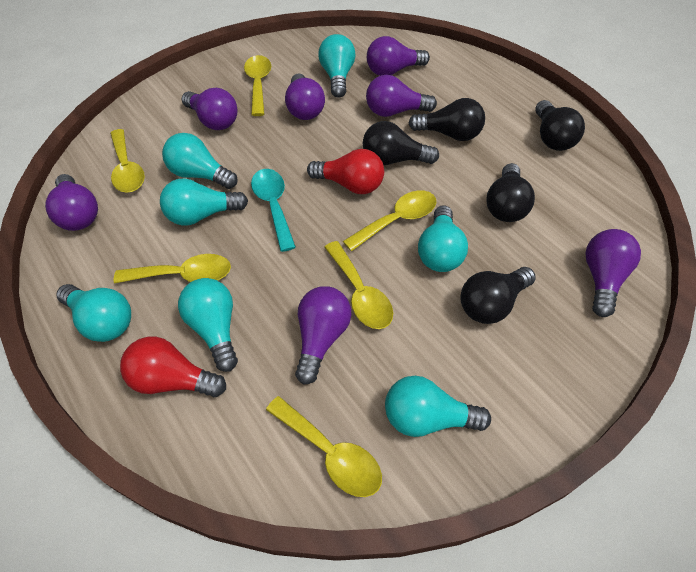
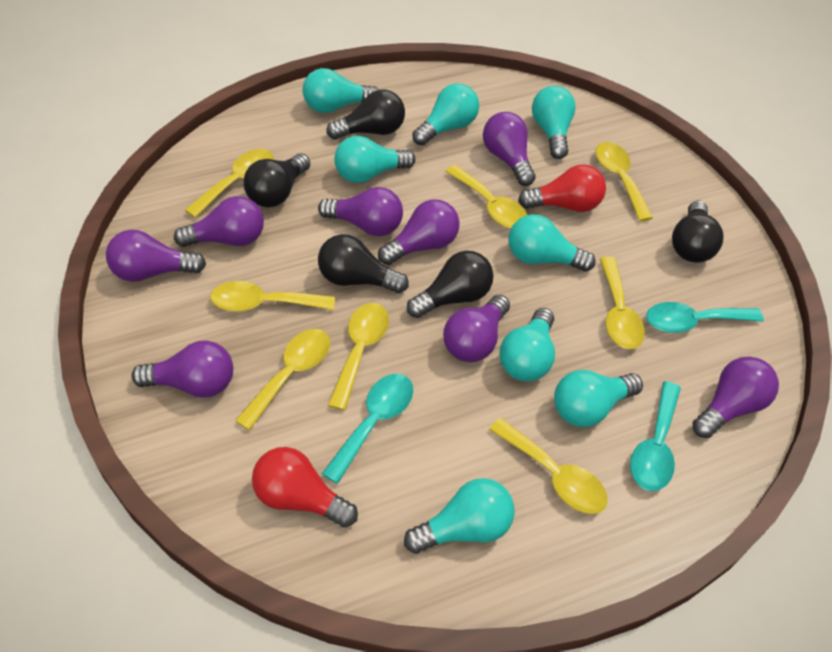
purple light bulb: [45,174,98,231] [182,88,238,130] [285,74,325,120] [295,286,351,385] [366,75,437,117] [367,36,430,76] [585,229,641,317] = 7 -> [106,230,206,282] [131,341,233,398] [174,196,264,247] [318,187,403,236] [378,199,460,265] [443,295,510,362] [483,112,536,186] [692,357,779,438] = 8
turquoise light bulb: [56,284,131,342] [160,178,248,226] [162,133,238,189] [178,278,238,372] [318,34,356,97] [385,376,491,437] [418,205,468,272] = 7 -> [303,68,378,113] [334,136,415,183] [404,478,515,554] [412,83,479,146] [499,308,555,382] [509,214,596,272] [532,86,576,159] [554,370,643,427] = 8
turquoise spoon: [251,169,296,252] = 1 -> [322,374,413,484] [630,381,681,491] [646,302,764,333] = 3
yellow spoon: [110,129,145,193] [114,254,231,284] [244,55,271,116] [266,396,382,497] [324,241,393,329] [343,190,437,251] = 6 -> [185,149,274,218] [210,281,335,312] [235,329,330,430] [328,303,389,411] [445,165,528,229] [489,418,608,514] [595,142,653,221] [600,257,645,349] = 8

